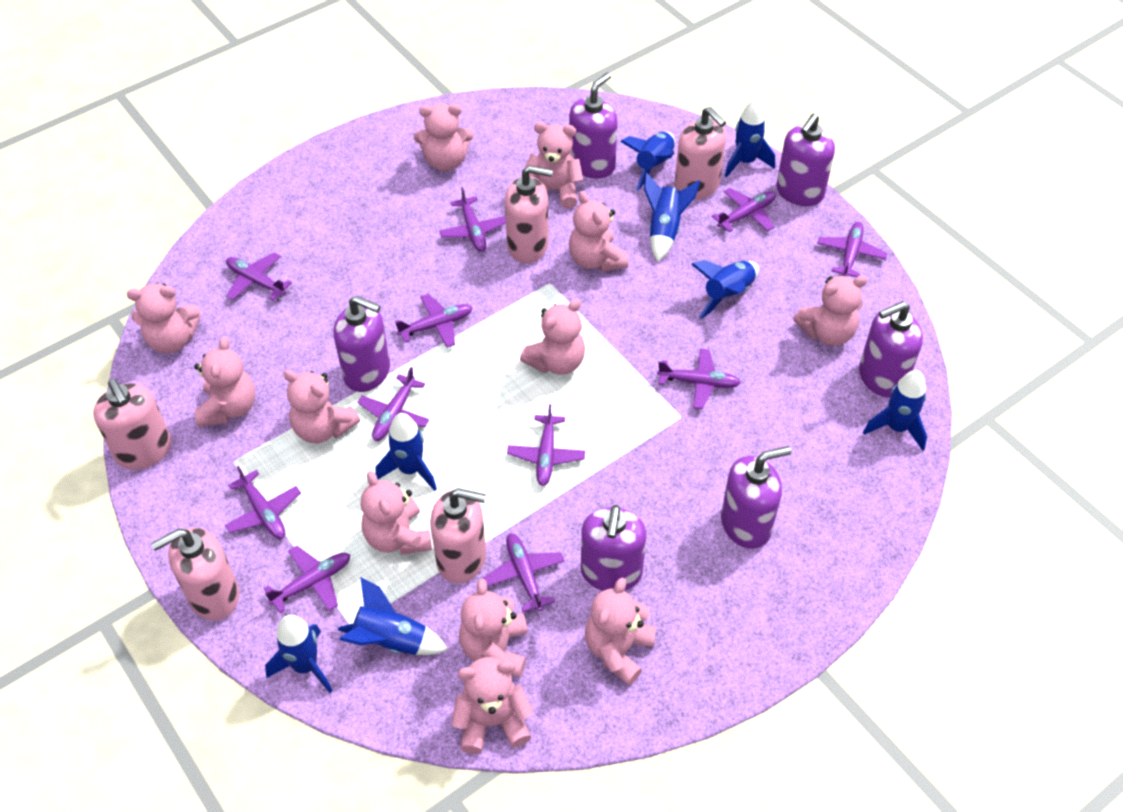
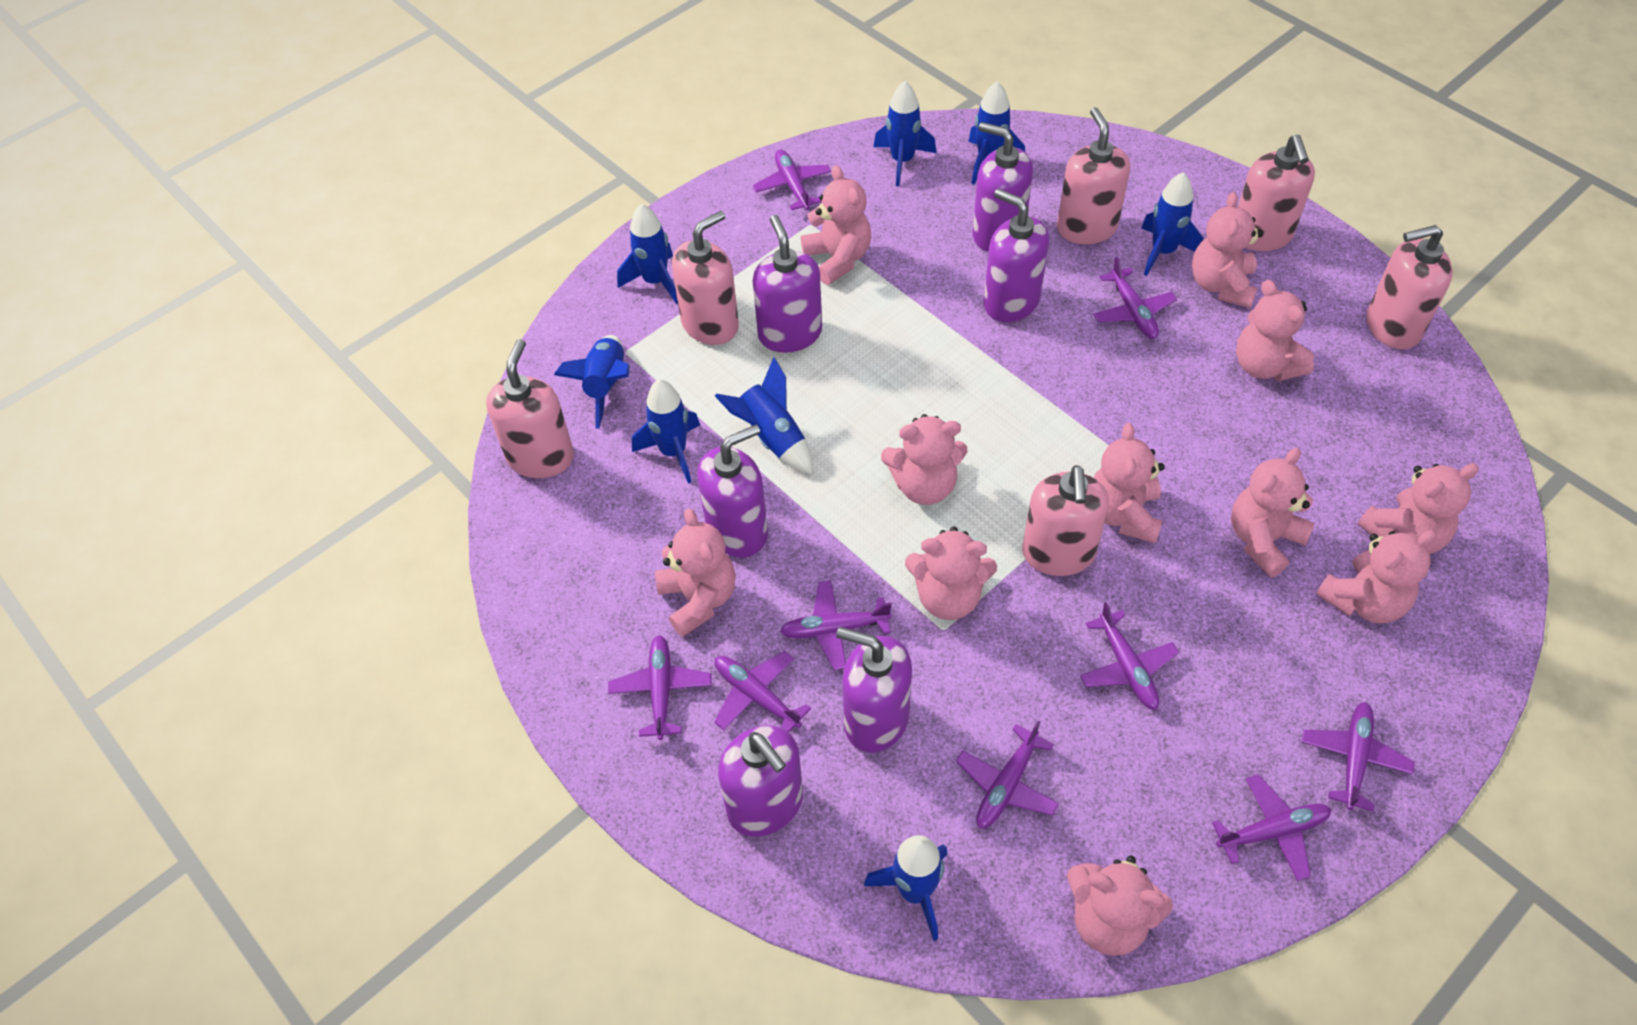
pink soap dispenser: [93,379,171,470] [151,527,239,621] [430,488,486,583] [505,165,553,263] [674,107,726,200] = 5 -> [486,339,574,478] [672,211,739,345] [1022,465,1109,576] [1057,107,1130,244] [1238,135,1315,251] [1366,225,1453,349] = 6
pink teddy bear: [127,283,201,353] [194,336,256,427] [283,370,360,443] [361,471,432,555] [414,103,474,171] [451,657,533,754] [459,579,528,678] [520,299,585,375] [524,122,583,209] [569,191,628,272] [585,577,657,685] [793,275,868,346] = 12 -> [655,509,736,637] [801,165,871,285] [881,414,968,505] [905,527,997,620] [1067,856,1173,956] [1093,423,1165,543] [1192,192,1263,308] [1231,448,1314,577] [1236,280,1314,381] [1316,530,1436,624] [1357,463,1479,554] = 11
purple plane: [225,466,301,539] [226,252,292,300] [264,546,350,613] [357,367,429,441] [395,294,473,348] [439,187,506,252] [483,533,565,612] [507,404,585,486] [657,349,741,409] [712,188,776,232] [817,222,887,277] = 11 -> [608,635,712,740] [714,651,811,732] [753,150,831,210] [780,580,892,670] [956,720,1059,828] [1080,602,1179,710] [1093,257,1177,339] [1212,774,1331,881] [1302,702,1415,811] = 9

